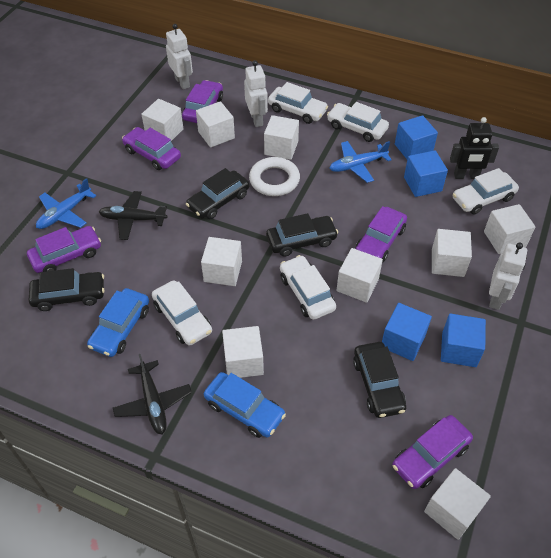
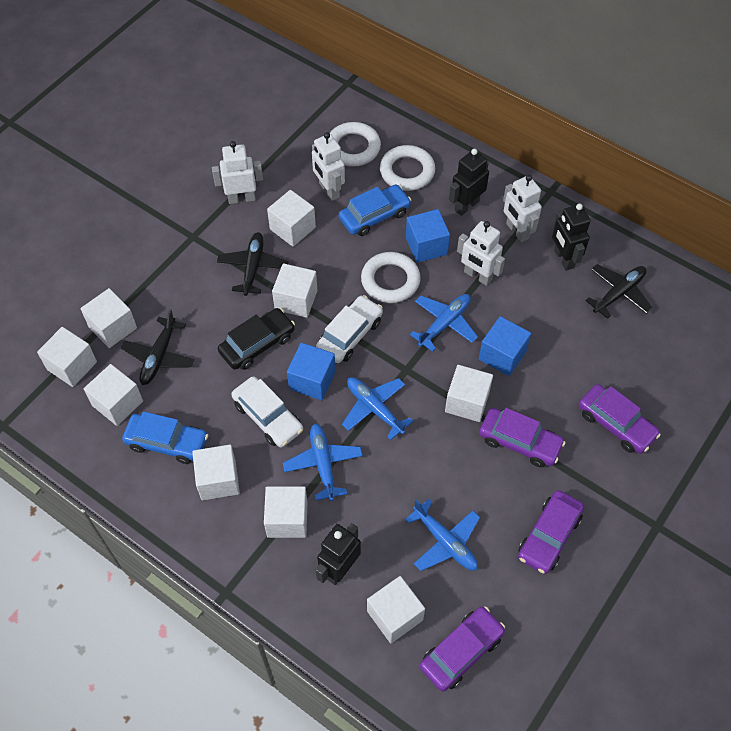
black car: [29,268,105,311] [186,168,250,219] [266,213,338,257] [353,342,406,418] = 4 -> [218,308,295,370] = 1
black plane: [99,191,167,240] [113,354,192,434] = 2 -> [121,309,194,385] [217,232,289,296] [585,264,653,319] = 3
black robot: [450,117,499,179] = 1 -> [316,523,361,585] [449,149,489,216] [552,203,591,271] = 3
blue cube: [382,303,432,361] [395,115,438,160] [404,150,448,197] [441,314,486,367] = 4 -> [287,343,336,400] [406,209,450,263] [479,316,531,376] = 3
blue plane: [36,178,96,229] [329,141,392,183] = 2 -> [283,424,363,501] [342,377,413,440] [405,499,480,571] [410,294,478,352] = 4
purple car: [27,226,101,273] [122,127,181,170] [182,80,223,123] [356,206,407,262] [392,415,473,489] = 5 -> [420,606,505,691] [479,408,566,467] [518,490,584,574] [579,384,661,454] = 4
white car: [152,280,212,346] [268,82,328,124] [280,255,336,320] [327,102,389,142] [453,168,519,214] = 5 -> [231,376,303,448] [316,295,383,363] = 2
white ring: [249,157,300,196] = 1 -> [329,122,381,167] [361,252,421,303] [380,145,435,191] = 3
white robot: [166,24,193,89] [244,60,268,127] [489,242,527,310] = 3 -> [212,141,263,204] [312,132,345,201] [457,221,505,286] [503,175,542,242] = 4

